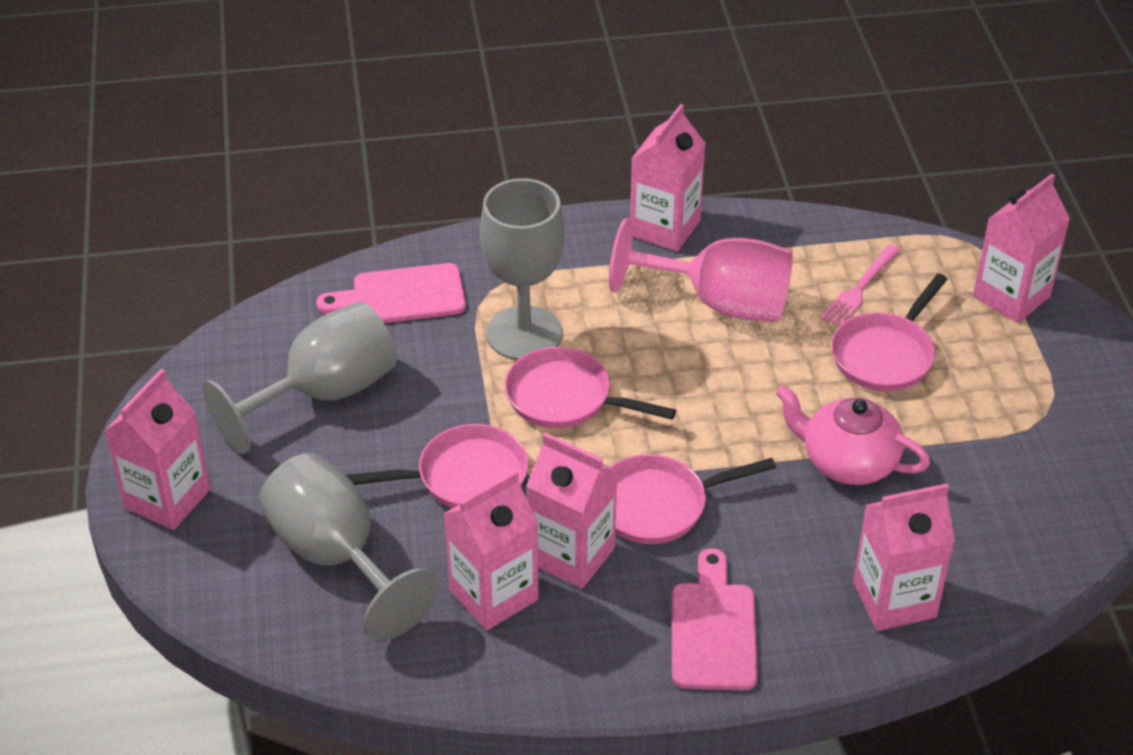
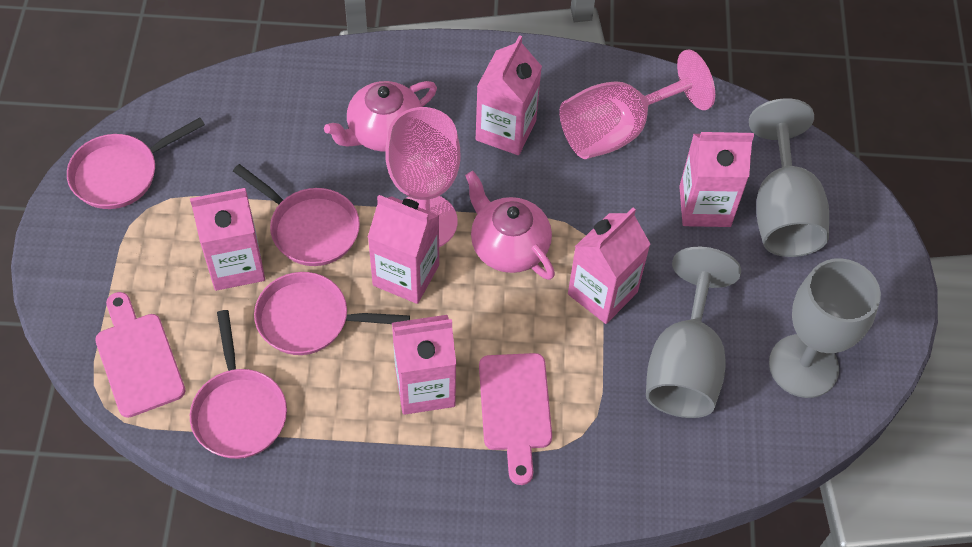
pink fork: [821,244,900,326] = 1 -> none = 0
pink goblet: [609,218,793,322] = 1 -> [385,107,460,247] [559,50,715,159] = 2
pink teapot: [776,385,930,485] = 1 -> [324,81,437,152] [465,171,555,280] = 2

